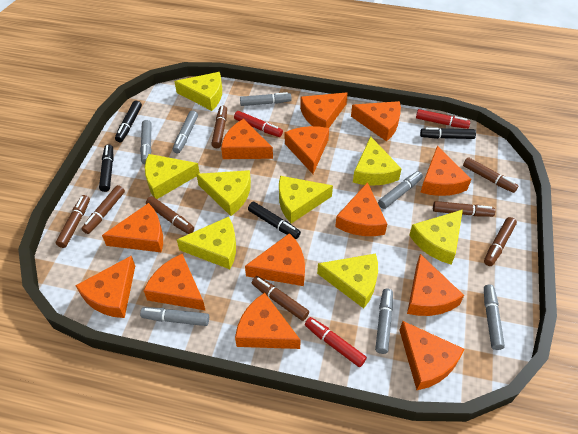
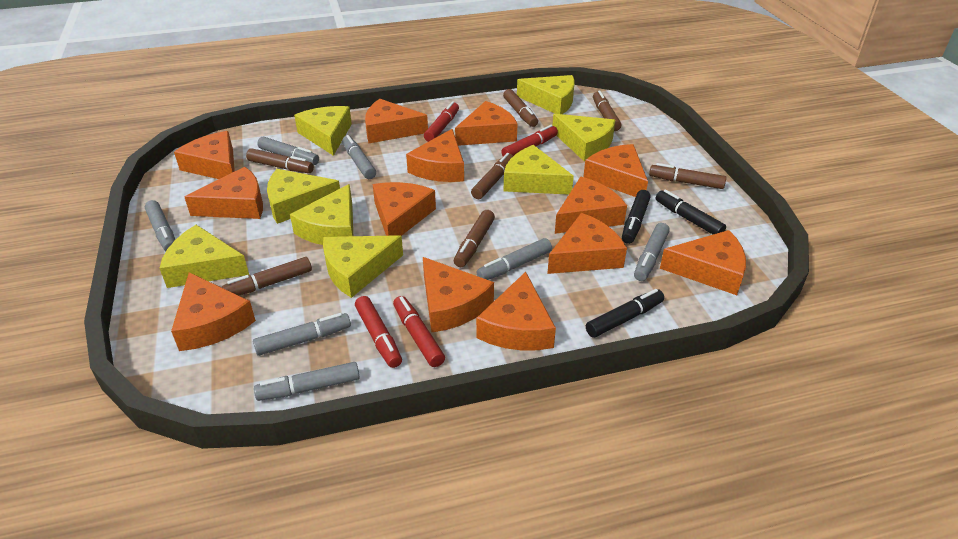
black marker: [99,144,113,192] [115,101,142,142] [248,202,301,239] [420,128,476,139] = 4 -> [586,289,664,338] [622,190,651,244] [656,190,726,234] = 3
brown marker: [56,195,90,248] [81,185,125,234] [146,196,194,234] [211,105,227,148] [252,276,309,321] [433,201,495,217] [463,157,518,193] [484,217,517,266] = 8 -> [222,257,312,296] [246,148,314,173] [454,210,495,267] [471,153,513,199] [503,89,538,127] [593,90,622,131] [649,163,726,189] = 7
red marker: [234,111,283,137] [305,317,367,367] [416,109,470,129] = 3 -> [355,296,402,368] [393,296,445,367] [424,101,459,142] [501,125,558,156] = 4

